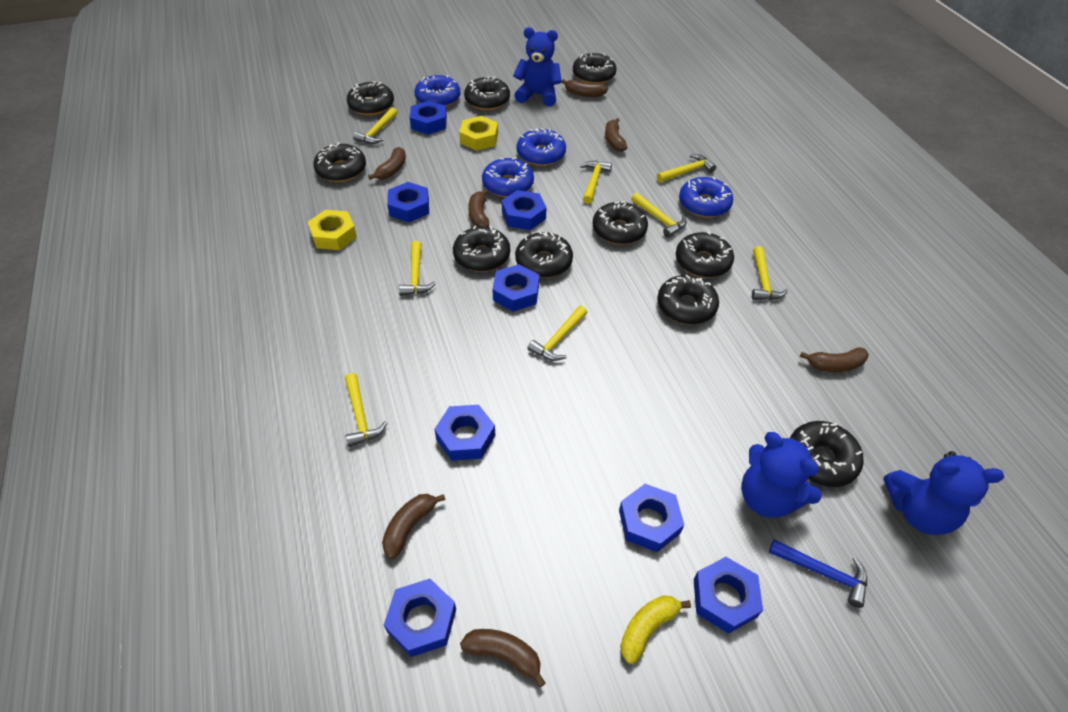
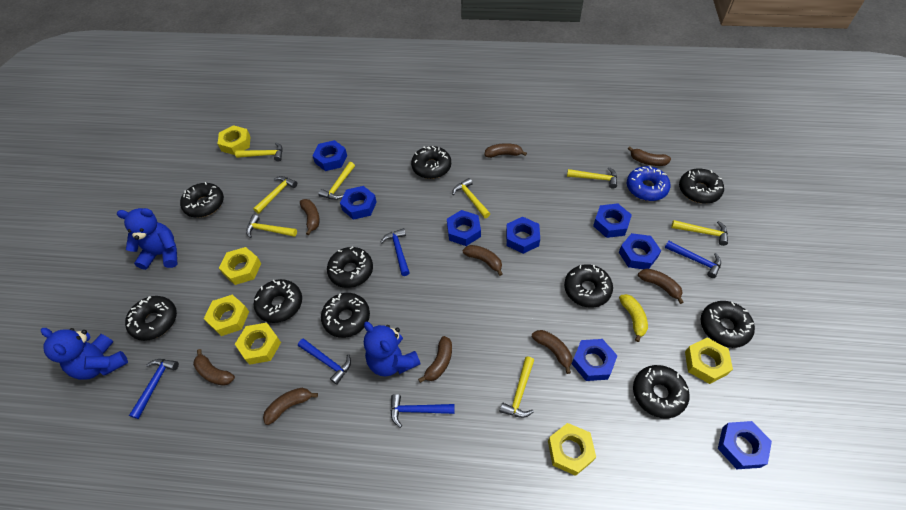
blue donut: [414,75,461,107] [482,157,534,197] [517,128,566,166] [679,177,733,218] = 4 -> [627,166,670,201] = 1
blue hammer: [769,539,867,608] = 1 -> [129,359,179,419] [298,339,351,385] [380,228,410,276] [391,394,455,428] [665,241,721,278] = 5
brown banana: [368,147,406,180] [382,494,446,559] [460,629,546,688] [468,189,489,227] [562,79,608,97] [605,118,627,152] [800,347,869,372] = 7 -> [193,349,235,386] [263,388,318,425] [300,199,320,235] [418,336,452,383] [463,245,503,276] [484,143,527,158] [532,330,572,374] [628,147,671,166] [638,269,684,304] = 9
yellow nut: [308,210,357,250] [459,116,498,151] = 2 -> [204,295,249,336] [218,125,250,155] [219,247,261,285] [235,323,281,365] [548,423,596,476] [685,338,733,384] = 6

